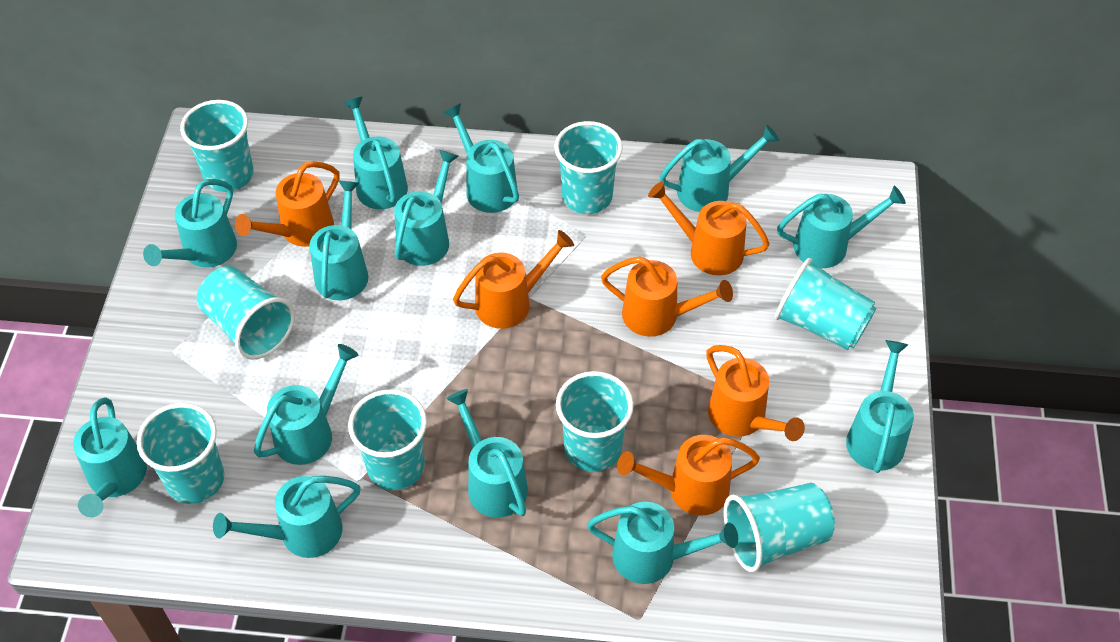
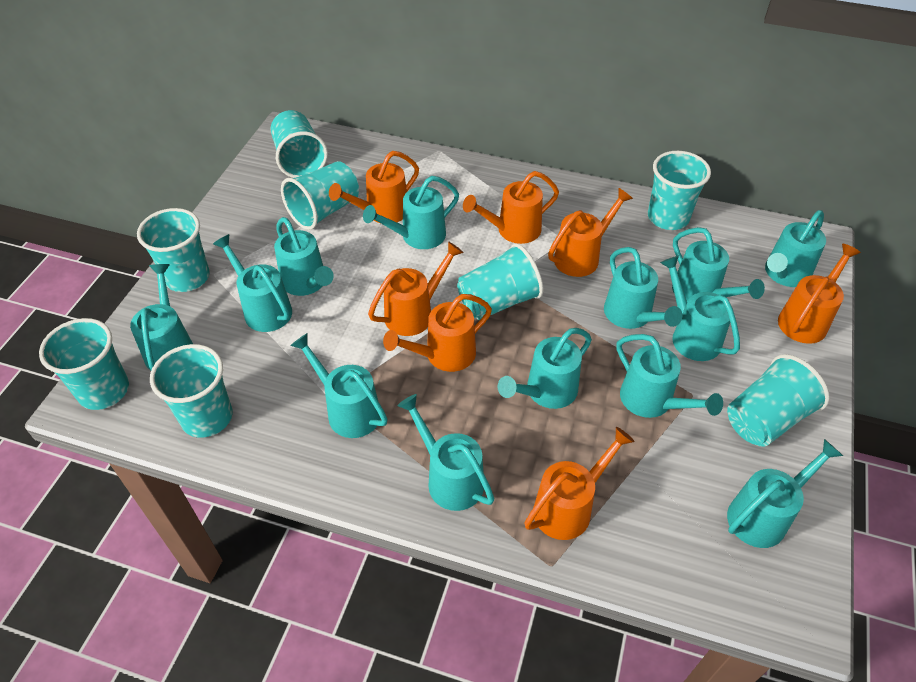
orange watering can: [235,161,340,247] [453,230,574,329] [601,256,733,337] [617,435,760,516] [648,181,770,276] [706,345,805,441] = 6 -> [329,151,419,223] [368,241,464,336] [383,294,492,372] [463,171,559,244] [524,427,634,540] [548,188,633,277] [778,244,861,344] = 7

